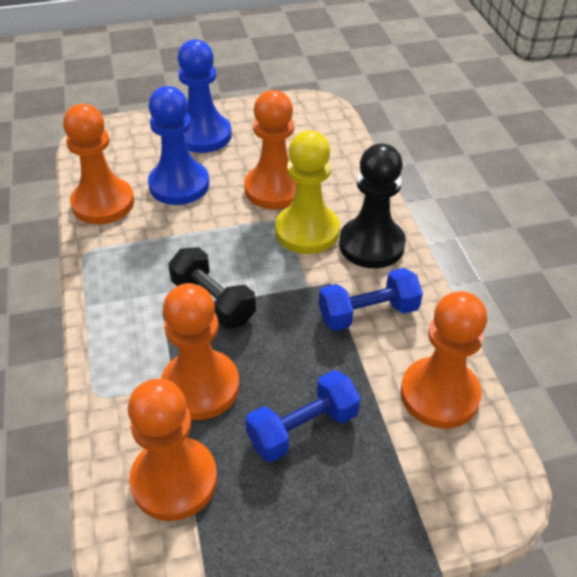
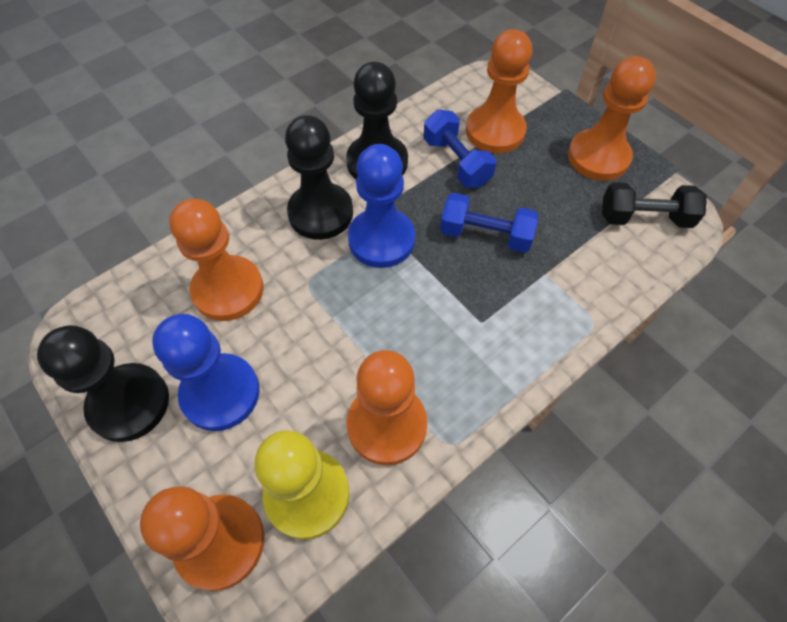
black pawn: [339,143,406,268] = 1 -> [37,325,169,442] [285,115,353,240] [346,62,408,179] = 3

